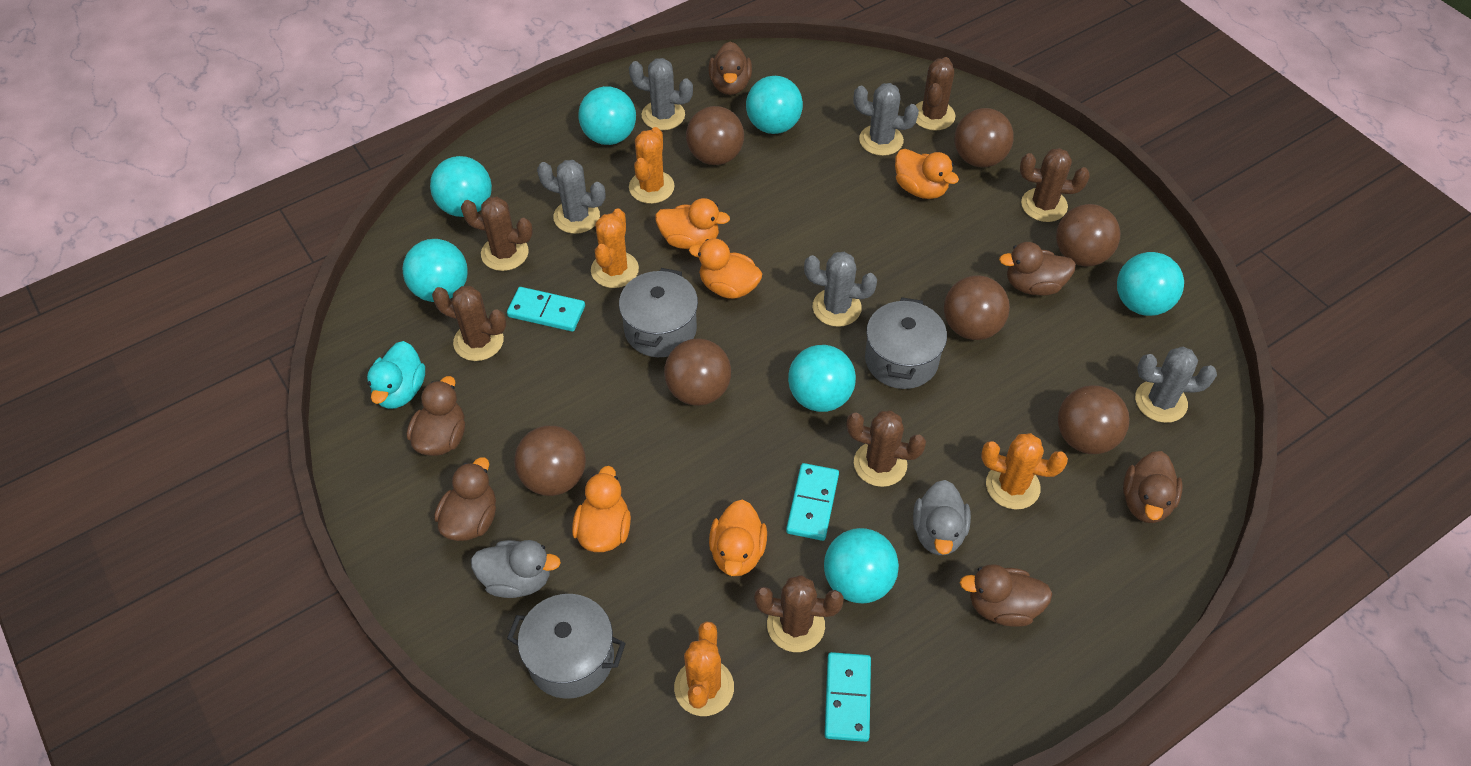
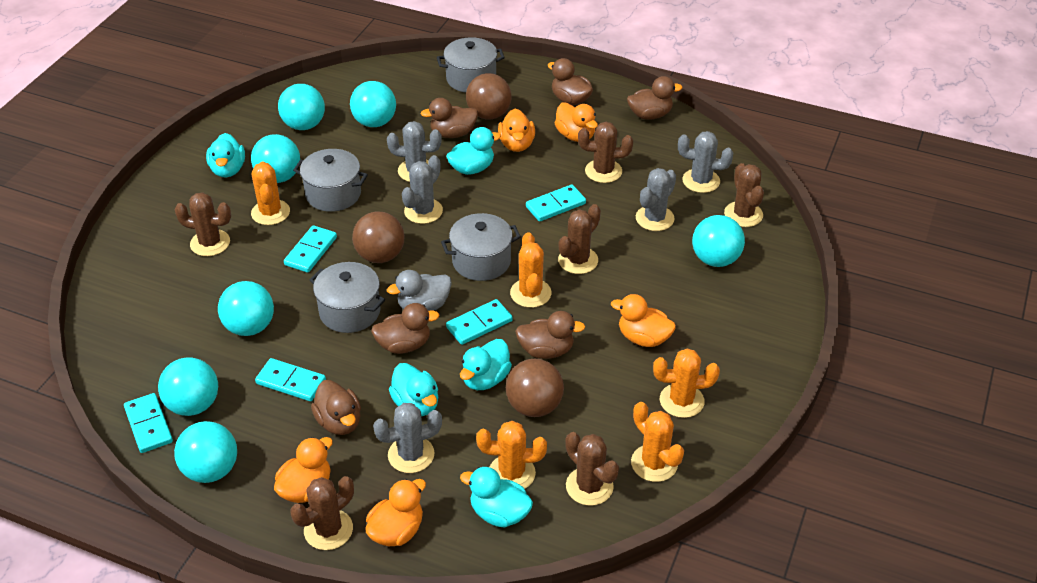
brown ball: [514,426,586,496] [664,338,731,406] [686,106,744,165] [944,275,1010,340] [955,108,1014,167] [1056,204,1120,267] [1058,385,1129,454] = 7 -> [352,211,404,263] [466,73,512,119] [506,359,564,417] = 3
grey duck: [471,540,561,598] [913,480,971,556] = 2 -> [387,270,452,311] = 1
grey pot: [507,594,626,699] [619,268,698,357] [865,297,947,389] = 3 -> [293,149,368,212] [310,262,385,333] [437,37,505,93] [441,213,521,281] = 4
orange cactus: [591,208,639,288] [629,127,675,204] [674,621,734,716] [981,433,1068,510] = 4 -> [251,162,290,225] [476,421,547,489] [510,232,551,308] [631,402,684,482] [653,349,720,418] = 5
turquoise domino: [507,287,585,332] [786,463,839,541] [825,652,871,742] = 3 -> [124,393,173,453] [255,358,326,401] [284,225,337,273] [446,299,513,345] [526,185,586,222] = 5
turquoise duck: [367,341,425,409] = 1 -> [206,133,245,177] [389,363,438,416] [446,127,501,175] [460,339,512,390] [460,467,533,527] = 5

